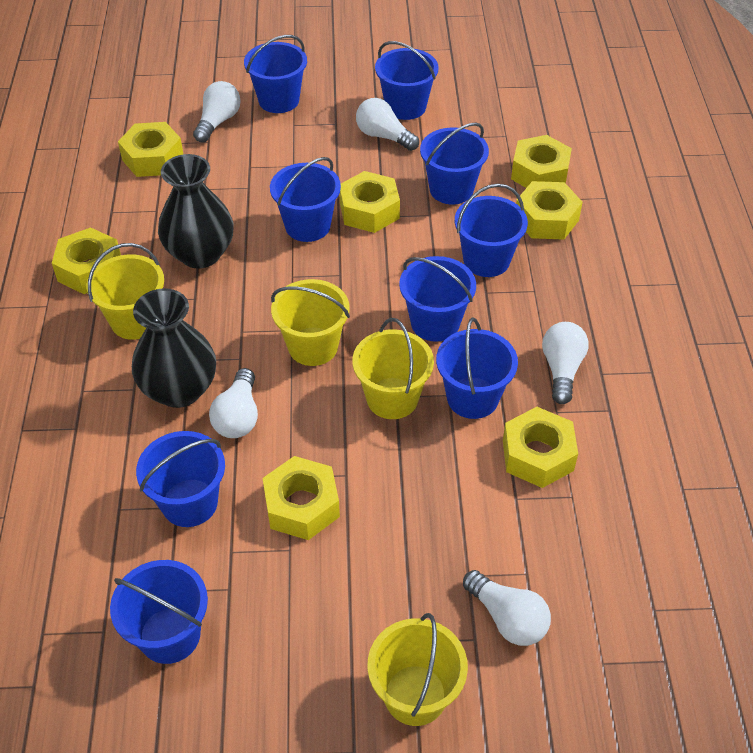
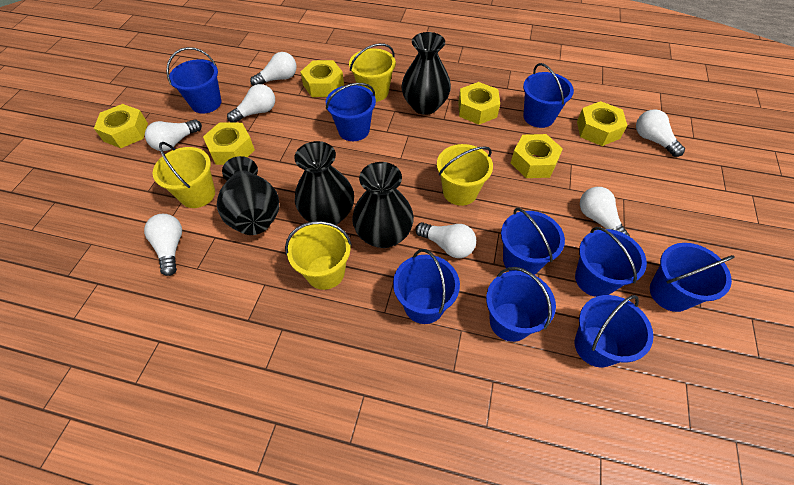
black vase: [132,288,216,408] [158,154,234,269] = 2 -> [217,156,279,235] [294,141,354,225] [352,162,414,248] [401,32,451,115] = 4
white light bulb: [193,81,241,143] [209,368,258,438] [356,98,419,151] [463,570,551,646] [542,322,589,404] = 5 -> [144,214,182,276] [145,119,202,151] [227,84,275,123] [250,52,297,86] [415,222,476,258] [580,187,630,237] [636,109,685,157] = 7
yellow nut: [52,227,121,294] [118,122,183,177] [263,456,340,540] [339,171,400,233] [503,407,578,488] [511,135,572,188] [516,181,583,240] = 7 -> [94,104,148,148] [203,123,255,165] [300,60,344,97] [458,82,500,125] [511,134,563,178] [577,101,628,146] = 6

